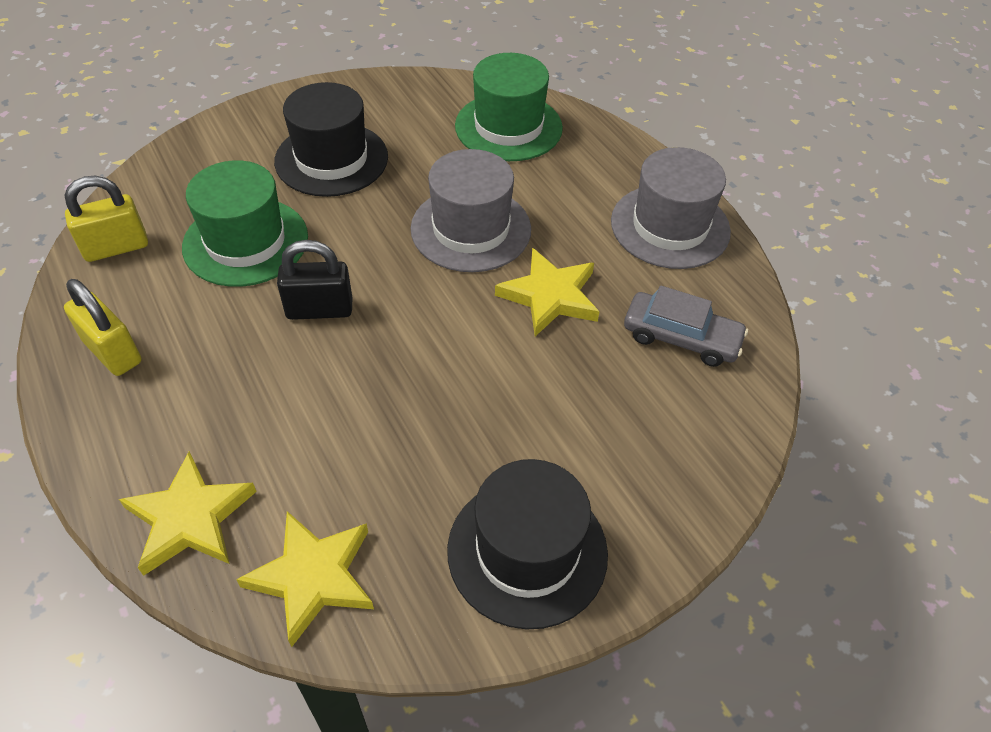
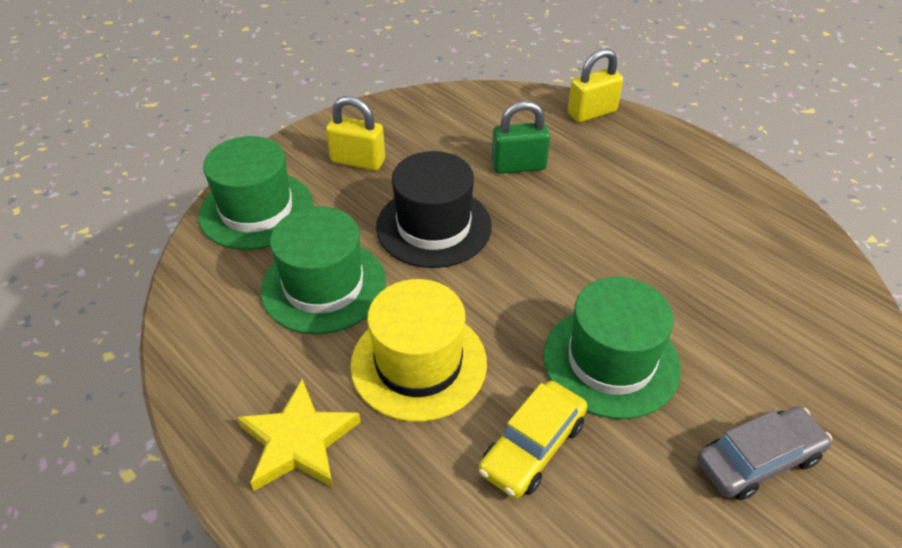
black hat: [274,82,388,197] [447,459,608,630] = 2 -> [376,151,492,268] = 1
black padlock: [277,240,353,320] = 1 -> none = 0
green hat: [182,160,308,287] [455,53,563,161] = 2 -> [198,136,313,250] [261,206,386,334] [543,277,681,419] = 3
green padlock: none = 0 -> [492,101,550,174] = 1
grey hat: [411,149,531,272] [611,147,731,269] = 2 -> none = 0
yellow car: none = 0 -> [479,381,588,498] = 1
yellow hat: none = 0 -> [350,279,487,422] = 1
yellow star: [119,451,257,576] [236,511,374,647] [495,248,599,336] = 3 -> [237,379,361,491] = 1

